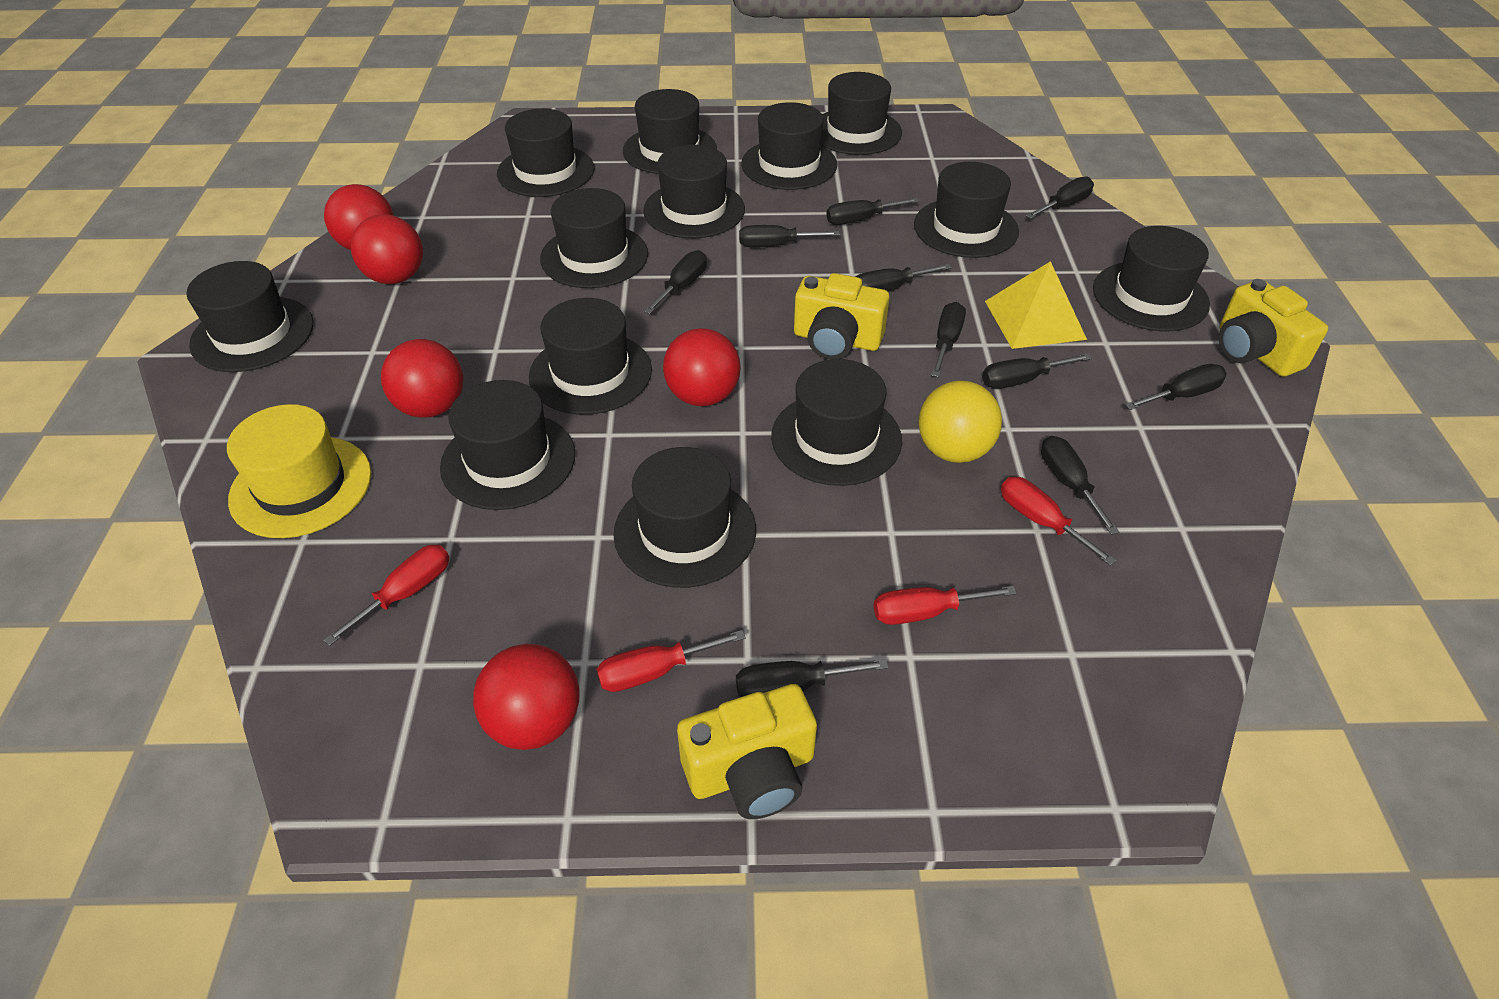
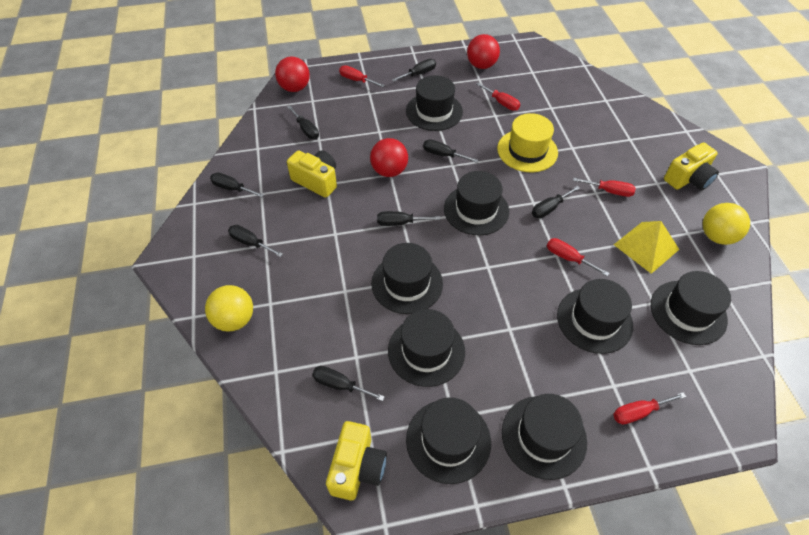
black hat: [187,261,313,372] [440,380,575,510] [497,109,594,197] [529,298,652,415] [540,188,648,288] [613,447,756,588] [623,89,717,174] [643,145,745,238] [741,102,837,190] [771,359,902,486] [821,72,902,155] [914,162,1019,258] [1093,226,1210,331] = 13 -> [371,243,443,314] [388,309,465,387] [406,75,463,131] [406,397,491,484] [444,171,509,235] [502,394,587,480] [557,279,633,354] [651,271,731,345] = 8
black screwdriver: [644,250,707,314] [736,659,889,697] [739,225,840,247] [826,198,920,225] [856,264,952,291] [931,302,966,377] [982,353,1092,389] [1026,177,1094,219] [1041,436,1119,535] [1125,364,1227,410] = 10 -> [210,173,264,197] [228,225,283,257] [287,106,319,139] [312,366,385,401] [377,211,440,226] [392,59,436,82] [423,140,478,163] [532,186,580,218] = 8
red ball: [324,184,393,250] [351,214,423,284] [381,339,463,418] [473,644,580,750] [663,328,741,406] = 5 -> [275,56,310,92] [370,138,408,177] [467,34,500,69] = 3
red screwdriver: [323,545,449,646] [597,630,746,692] [874,586,1017,625] [1001,477,1116,566] = 4 -> [339,65,385,87] [476,82,520,111] [547,238,609,276] [573,178,636,197] [613,392,686,424] = 5
yellow ball: [918,381,1002,463] = 1 -> [205,285,253,332] [703,203,750,245] = 2

